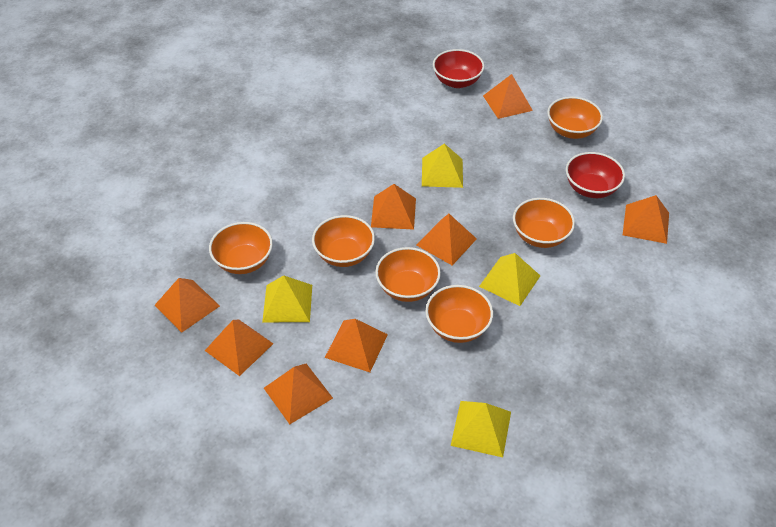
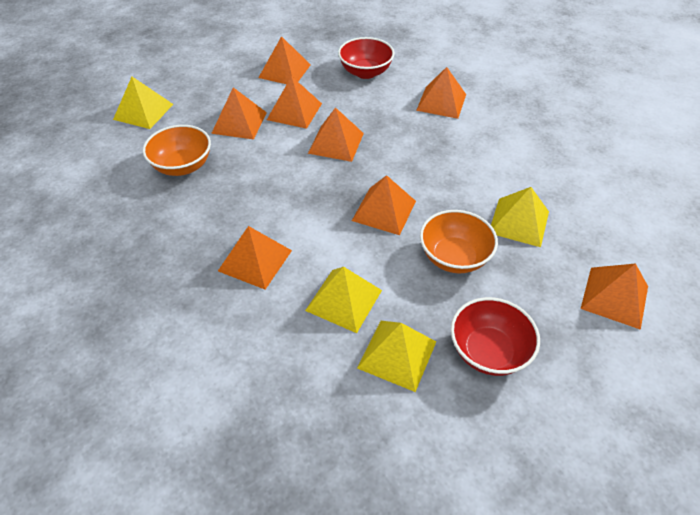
orange bowl: [209,222,273,274] [312,215,375,267] [375,247,441,302] [426,285,493,343] [513,198,575,248] [547,97,603,139] = 6 -> [142,125,211,176] [420,210,498,273] = 2

